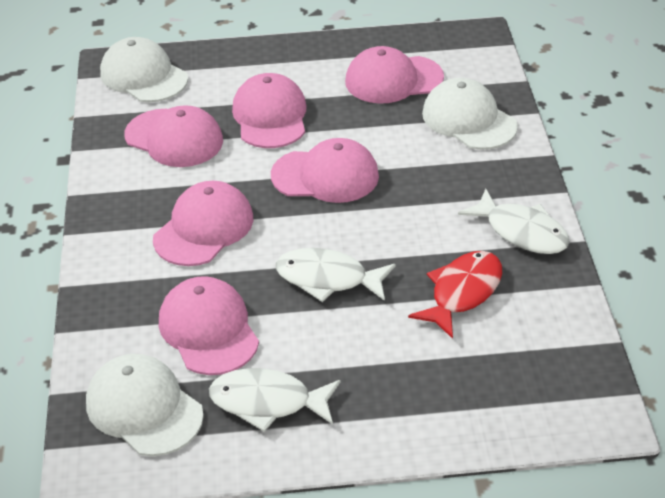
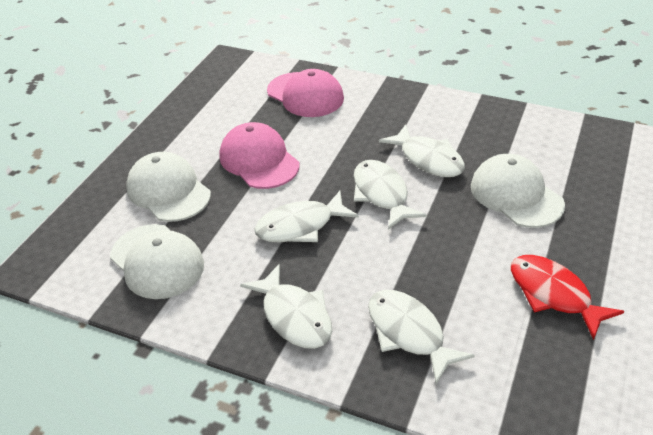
pink cap: [124,105,223,167] [153,181,253,266] [159,276,259,375] [232,73,307,148] [271,138,379,203] [345,46,444,104] = 6 -> [219,122,300,189] [267,69,344,117] = 2
white fish: [209,368,341,432] [276,248,396,302] [458,189,570,254] = 3 -> [240,264,332,349] [254,191,359,243] [354,160,427,230] [368,290,475,384] [379,124,465,177] = 5

